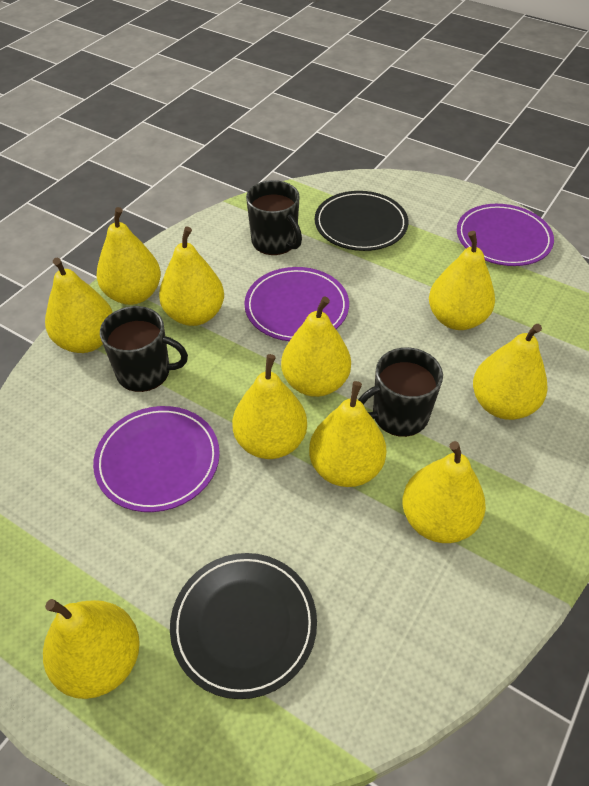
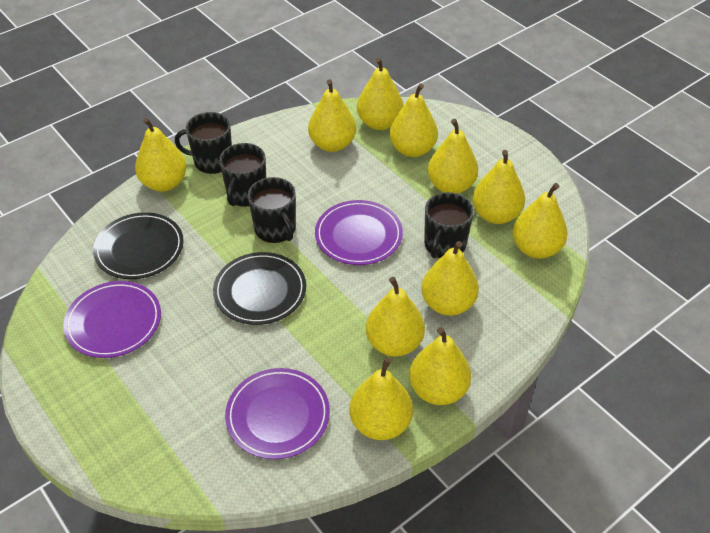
black mug: [100,306,188,392] [246,180,302,255] [358,347,443,437] = 3 -> [175,112,232,174] [219,143,266,207] [248,177,296,243] [424,192,474,259] = 4
yellow pear: [43,599,140,699] [45,258,113,353] [96,207,161,305] [159,226,224,326] [232,354,307,459] [281,297,351,397] [309,381,386,487] [402,441,486,543] [429,231,495,330] [473,324,547,420] = 10 -> [135,118,187,191] [308,79,356,152] [349,357,413,440] [357,58,404,130] [366,277,425,357] [390,83,438,157] [409,327,471,405] [421,241,479,316] [428,119,478,194] [473,150,525,224] [512,183,568,259] = 11

